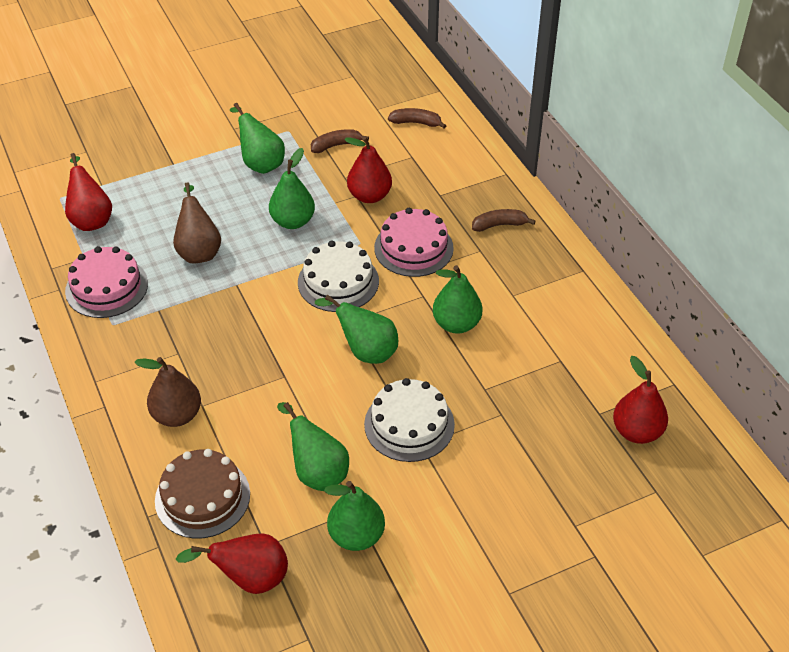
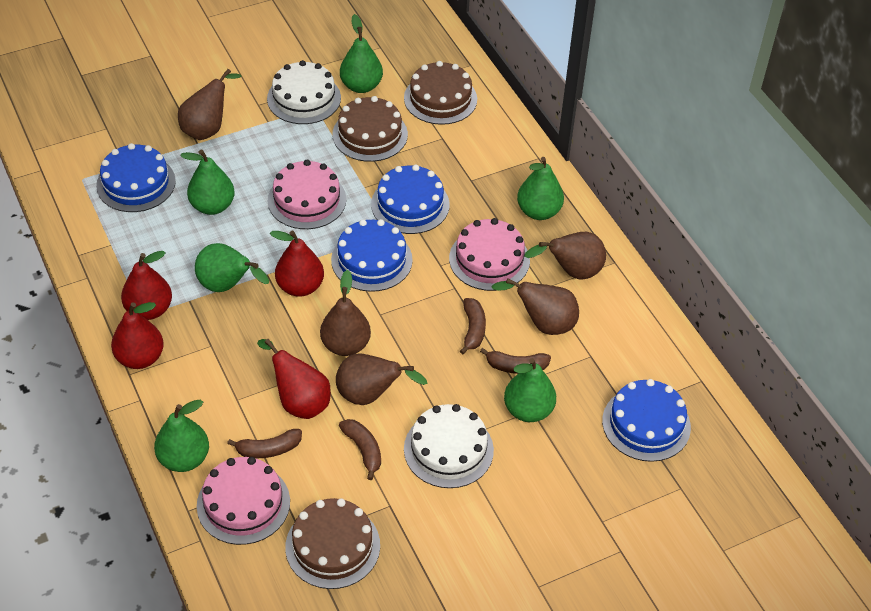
blue cake: none = 0 -> [96,143,176,212] [331,219,413,292] [371,165,450,234] [602,379,691,462] = 4
brown banana: [311,129,369,153] [388,108,446,129] [472,209,535,232] = 3 -> [227,429,302,458] [339,419,381,480] [460,298,486,354] [480,348,551,374] = 4
brown cake: [155,449,250,538] = 1 -> [285,498,380,589] [332,96,408,162] [404,61,477,125] = 3
brown pear: [135,357,201,427] [173,182,221,263] = 2 -> [178,69,242,140] [320,270,371,356] [336,353,427,405] [491,278,579,335] [524,232,606,279] = 5
pink cake: [65,246,148,318] [374,208,454,277] = 2 -> [197,457,290,545] [268,160,346,229] [449,218,530,291] = 3

